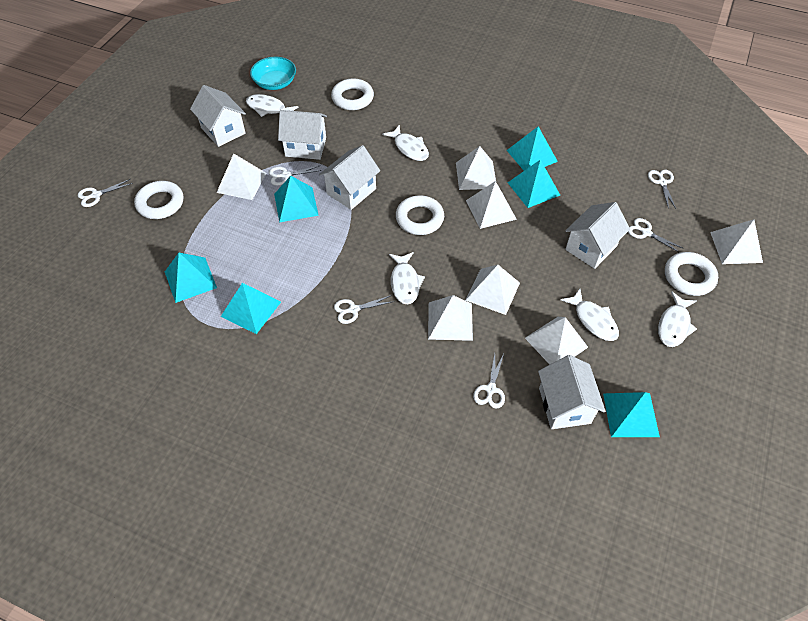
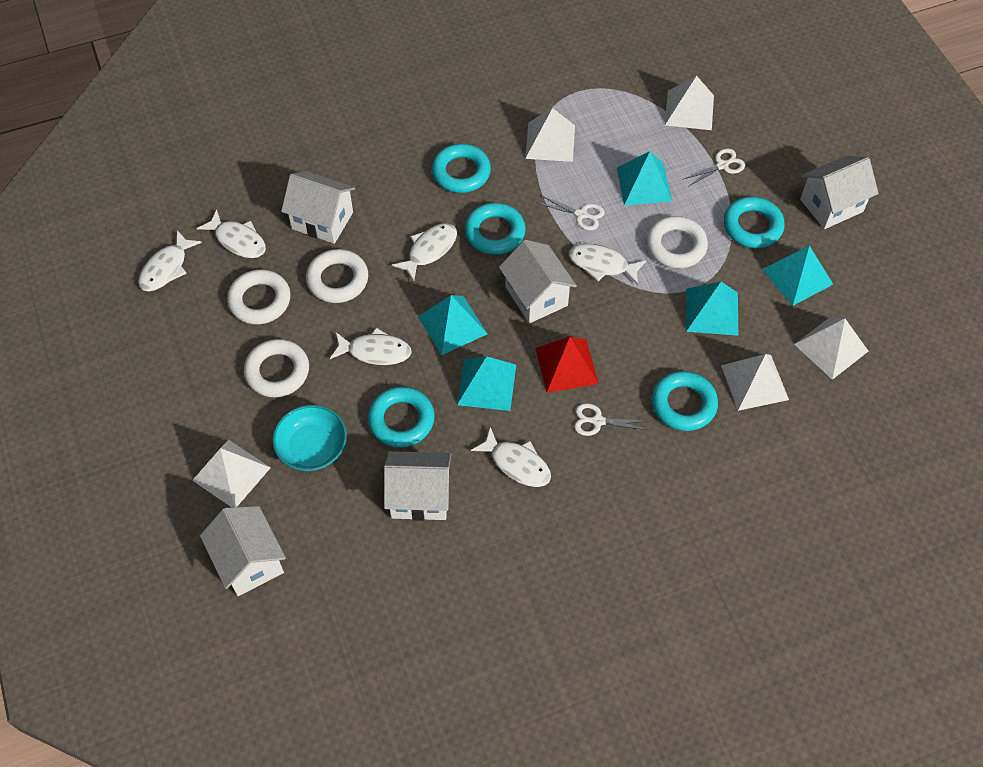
red pyramid: none = 0 -> [535,337,599,393] = 1
turquoise pyramid: [165,253,217,303] [221,283,281,334] [274,176,319,222] [507,126,558,171] [507,160,560,208] [603,392,660,437] = 6 -> [418,295,487,355] [457,356,516,411] [617,151,672,205] [686,282,738,336] [762,246,833,306] = 5
turquoise ring: none = 0 -> [368,387,435,447] [432,144,491,193] [465,203,526,255] [652,371,718,431] [724,197,785,248] = 5
white fish: [246,94,298,117] [383,125,429,161] [389,252,425,304] [561,289,619,341] [658,292,697,347] = 5 -> [139,230,202,291] [197,209,266,258] [330,328,412,365] [392,223,457,281] [471,427,551,487] [569,244,646,285] = 6
white pyramid: [217,153,266,200] [428,295,473,341] [456,146,496,190] [466,181,517,229] [466,265,520,315] [525,317,588,365] [710,219,763,264] = 7 -> [192,440,271,507] [525,108,575,162] [665,76,714,130] [721,354,789,411] [794,317,869,380] = 5
white scissors: [78,179,133,207] [269,166,322,186] [334,295,394,324] [473,354,505,409] [628,218,684,253] [648,170,676,209] = 6 -> [537,195,604,230] [574,403,648,436] [682,148,745,186] = 3

